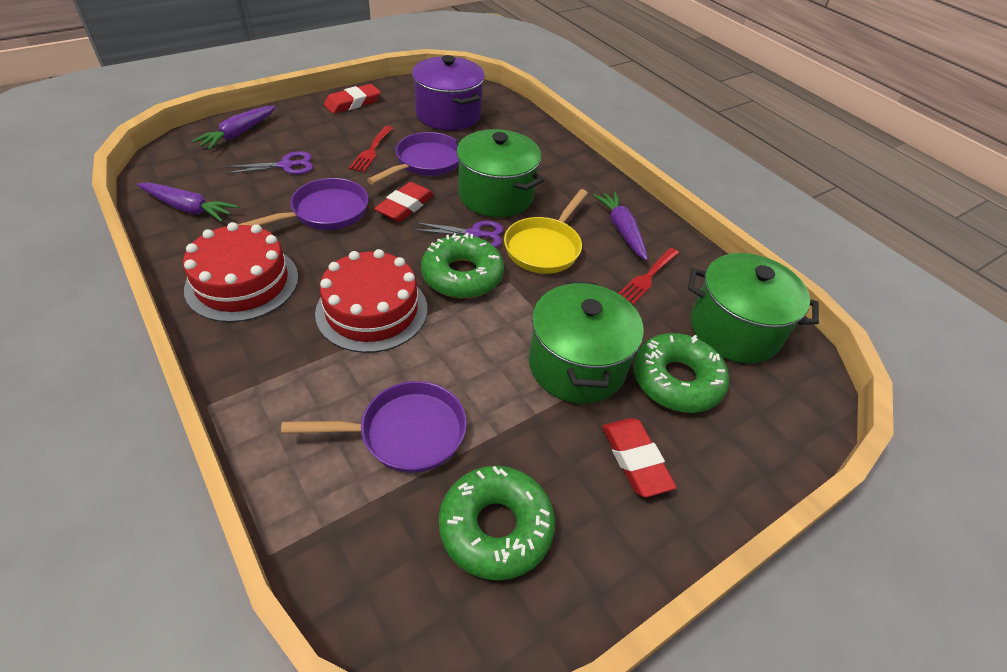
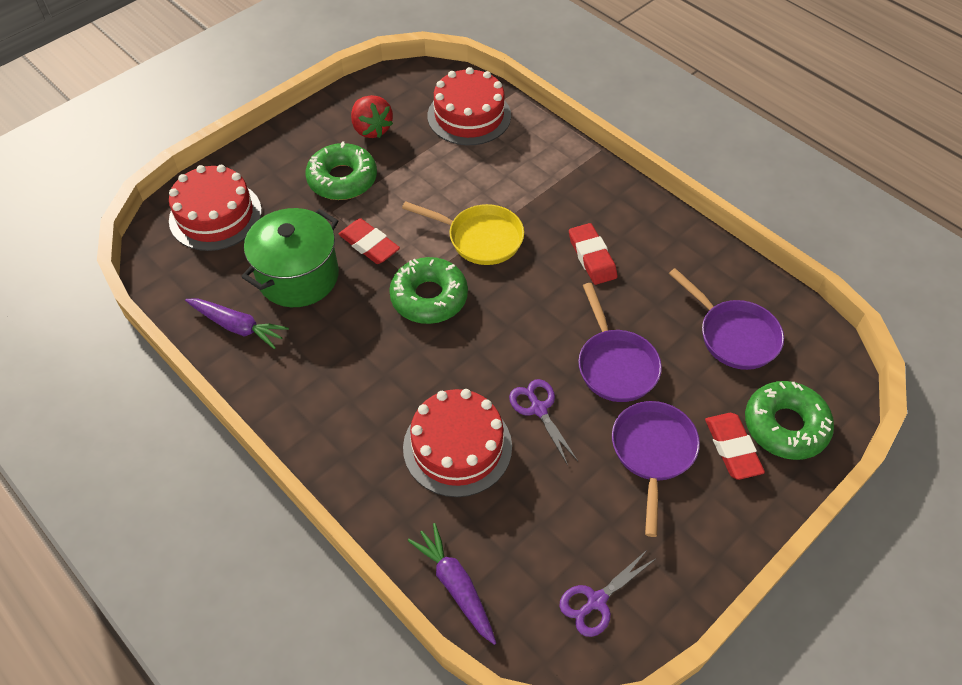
green pot: [456,129,544,217] [529,281,644,404] [688,253,819,363] = 3 -> [241,208,339,307] = 1
purple carrot: [137,182,238,222] [192,106,275,150] [593,192,648,261] = 3 -> [185,298,289,349] [408,523,496,645] = 2
purple pot: [412,55,485,131] = 1 -> none = 0
red cake: [183,222,298,322] [315,249,427,353] = 2 -> [169,165,262,251] [403,389,512,497] [427,67,511,145] = 3
red fork: [349,126,393,172] [618,248,679,305] = 2 -> none = 0
red strawberry: none = 0 -> [351,95,393,138] = 1

